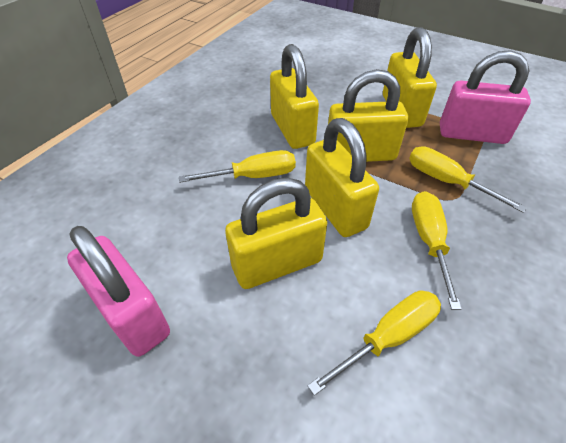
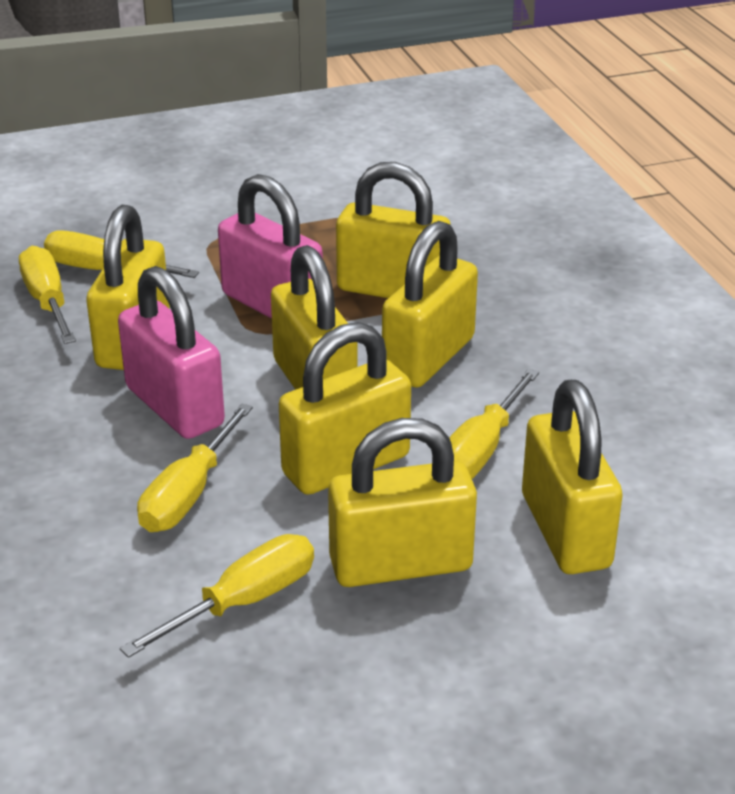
yellow padlock: [225,178,327,289] [270,44,319,149] [305,118,379,237] [328,69,408,162] [383,27,437,128] = 5 -> [86,205,170,370] [271,245,358,390] [279,322,411,495] [328,418,477,587] [336,162,451,298] [382,221,478,388] [522,380,623,574] = 7
yellow screwdriver: [179,150,296,183] [307,291,441,396] [409,146,527,213] [412,191,462,310] = 4 -> [19,246,76,344] [44,231,199,278] [120,534,314,658] [137,404,253,532] [449,369,539,479] = 5

